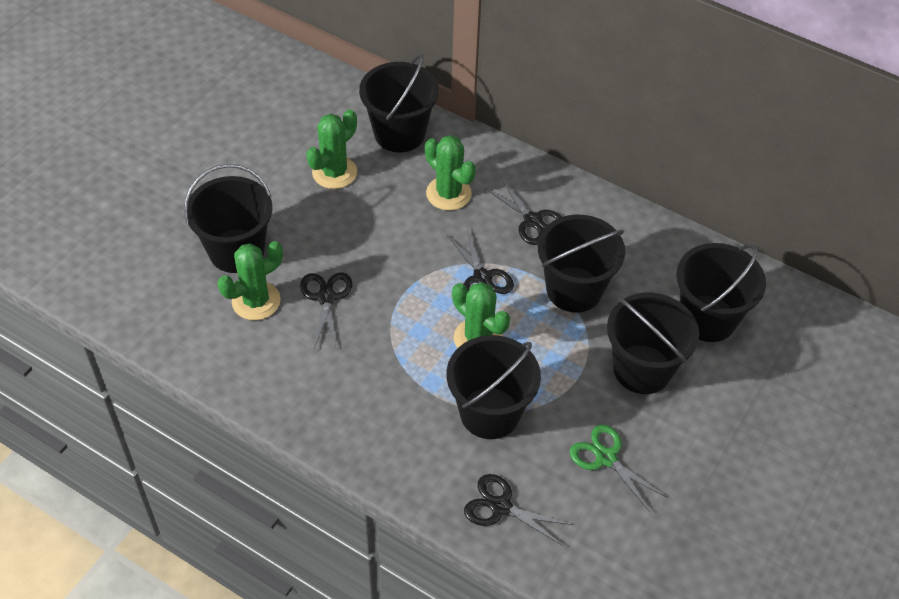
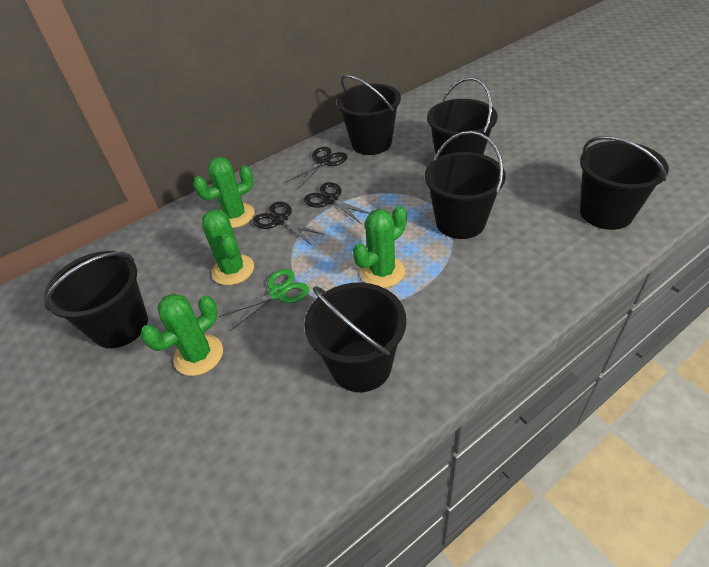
black scissors: [300,273,352,350] [447,229,514,294] [464,474,573,546] [485,179,562,245] = 4 -> [253,202,325,245] [285,147,347,189] [304,182,370,224] = 3

